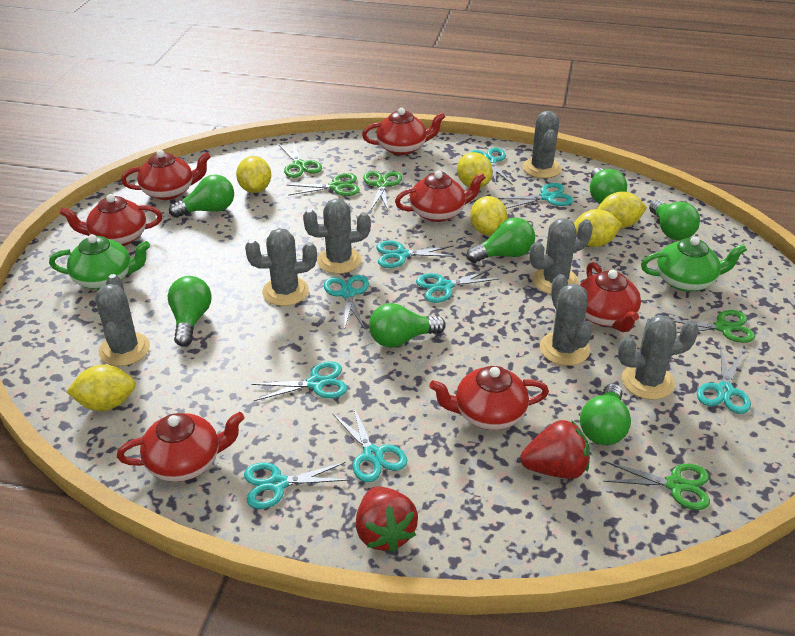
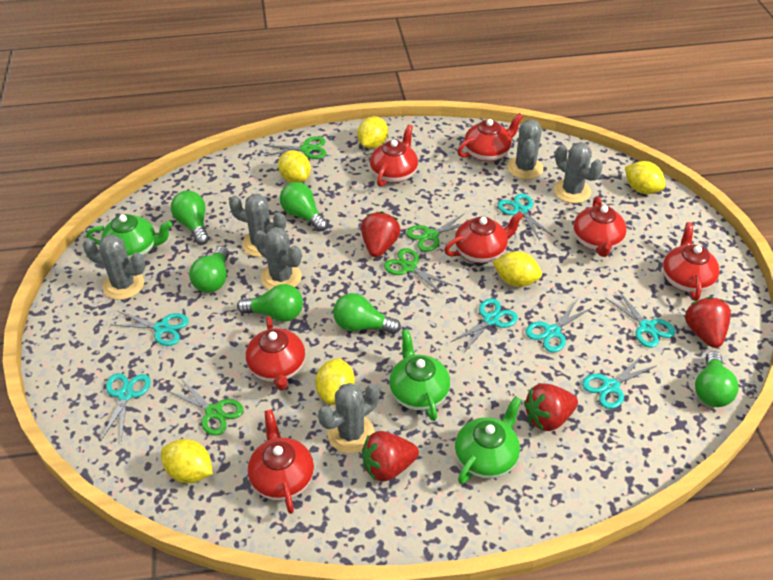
green light bulb: [168,276,212,347] [169,175,234,218] [369,303,446,348] [467,217,535,263] [580,383,631,445] [590,168,627,204] [649,200,700,240] = 7 -> [171,191,209,245] [189,246,229,293] [237,284,303,322] [280,182,328,232] [333,293,401,334] [695,351,739,407] = 6
green scissors: [278,141,322,178] [287,173,360,196] [363,171,402,210] [603,461,710,510] [673,310,755,343] = 5 -> [167,379,244,436] [264,136,326,159] [384,248,453,295] [406,213,465,252] = 4
green teapot: [49,234,150,289] [641,236,747,292] = 2 -> [86,214,172,260] [389,329,450,421] [455,396,521,484] = 3
grey cactus: [95,274,150,366] [245,228,317,306] [303,199,371,274] [523,111,562,178] [529,218,593,294] [540,274,592,366] [618,315,699,400] = 7 -> [82,234,146,300] [229,194,286,257] [254,227,302,290] [318,383,380,453] [507,119,543,179] [554,142,603,203] = 6
red strawberry: [356,486,418,553] [520,420,590,479] = 2 -> [361,211,401,257] [362,431,419,482] [524,383,578,431] [685,297,731,348] = 4
turquoise scissors: [244,462,349,509] [251,361,347,401] [324,275,369,331] [333,406,407,482] [376,241,456,268] [416,268,500,303] [469,148,512,184] [498,183,573,209] [697,348,751,414] = 9 -> [101,373,151,440] [112,311,189,346] [451,298,518,352] [498,194,553,240] [526,300,591,353] [582,354,656,409] [606,290,675,348] = 7

